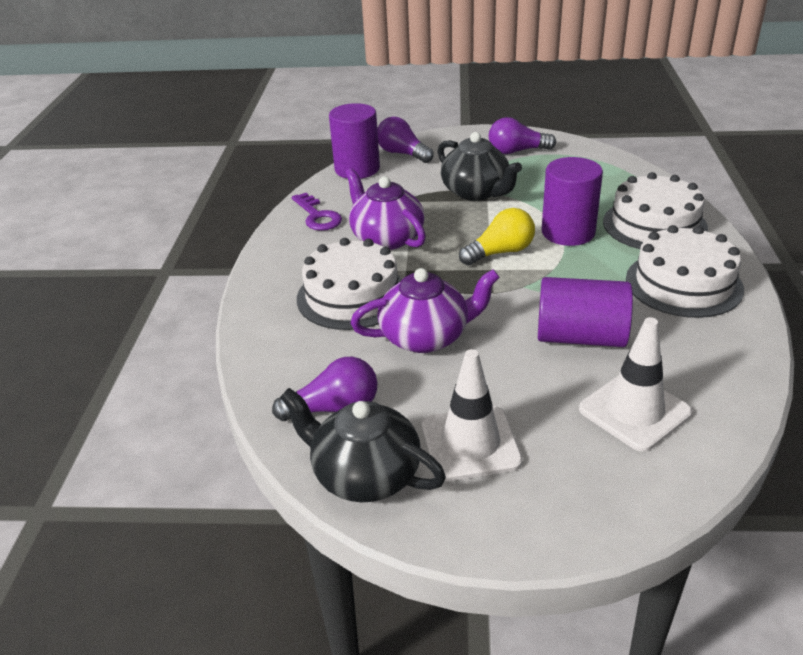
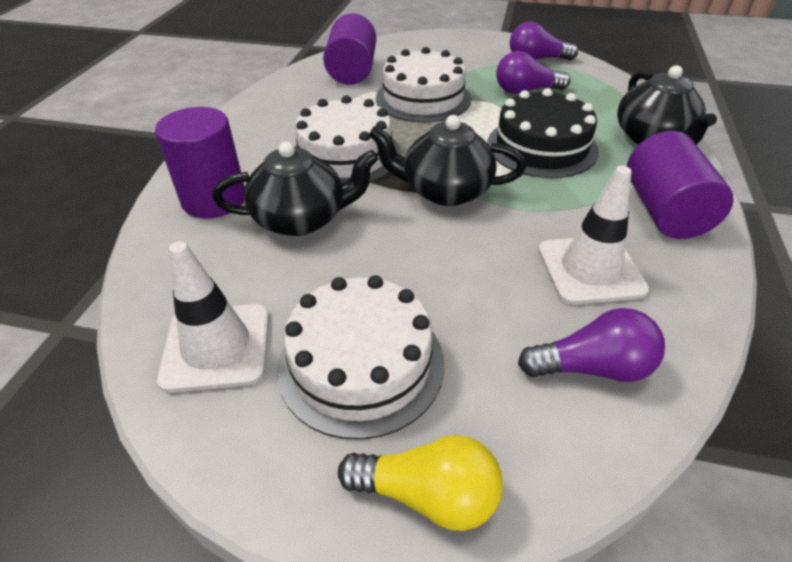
black cake: none = 0 -> [487,88,599,178] = 1
black teapot: [280,388,446,502] [437,132,522,201] = 2 -> [212,141,379,236] [368,115,526,206] [617,65,717,145] = 3
purple key: [292,193,342,231] = 1 -> none = 0
purple teapot: [345,168,426,250] [351,268,500,353] = 2 -> none = 0

